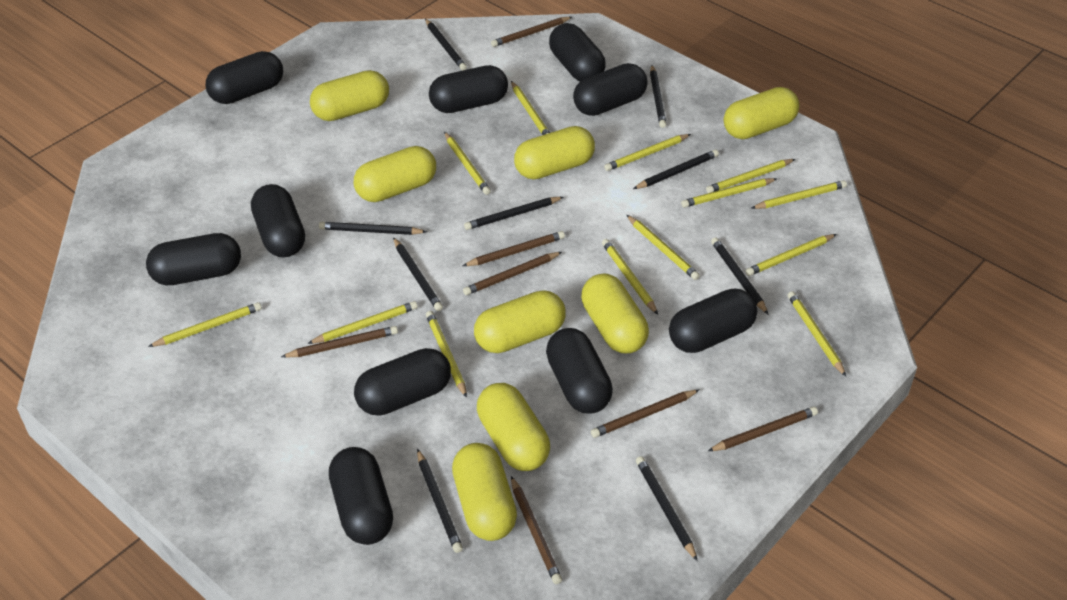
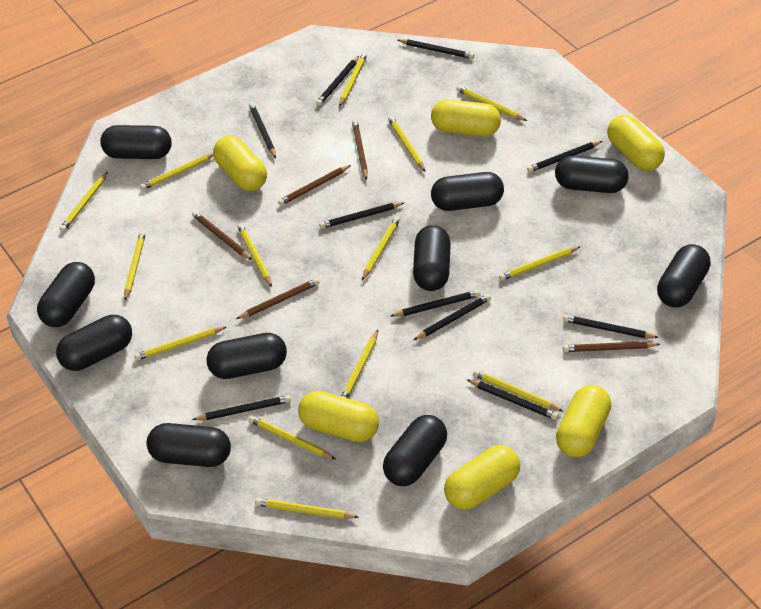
black pencil: [319,222,427,235] [393,237,443,311] [417,449,463,553] [425,19,467,70] [464,197,563,230] [633,149,719,189] [636,456,698,561] [650,65,666,128] [711,237,768,314] = 9 -> [192,395,291,420] [249,102,276,158] [316,56,359,106] [319,202,404,229] [391,290,480,317] [398,39,474,59] [413,294,491,340] [467,379,558,420] [527,141,602,172] [563,315,659,338] = 10
brown pencil: [281,326,398,358] [463,231,565,266] [463,252,562,295] [491,17,572,47] [511,476,562,584] [591,390,699,438] [708,407,818,451] = 7 -> [192,211,252,260] [236,278,320,319] [278,165,351,206] [352,119,368,180] [563,341,660,352] = 5
yellow capsule: [310,70,389,121] [354,146,436,202] [452,443,517,541] [474,290,566,353] [477,383,550,471] [514,126,595,180] [581,274,649,353] [724,87,800,139] = 8 -> [213,136,267,191] [298,391,379,442] [431,99,501,137] [444,445,520,510] [556,385,611,457] [607,115,665,171] = 6
yellow pencil: [148,302,262,347] [307,301,418,344] [426,311,467,398] [444,132,491,195] [511,81,550,135] [602,239,658,314] [604,134,691,171] [627,215,700,280] [681,178,777,208] [706,159,795,193] [745,234,836,276] [751,180,847,209] [788,291,846,376] = 13 -> [60,172,108,232] [124,231,146,301] [134,327,226,361] [140,153,213,190] [237,223,272,287] [249,416,336,460] [255,498,359,519] [339,52,367,107] [341,330,378,398] [362,216,400,280] [388,116,425,172] [456,86,527,121] [473,370,564,412] [499,246,581,281] = 14

